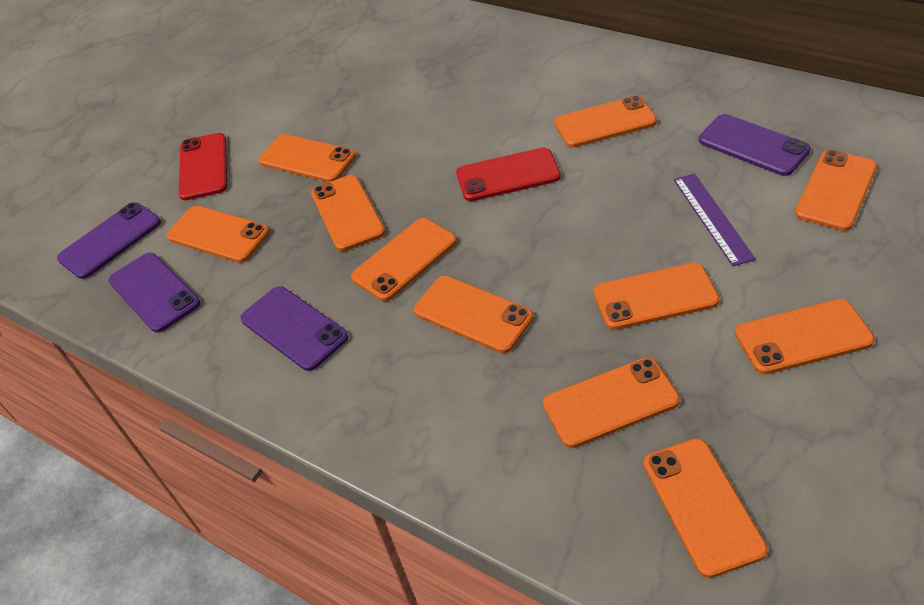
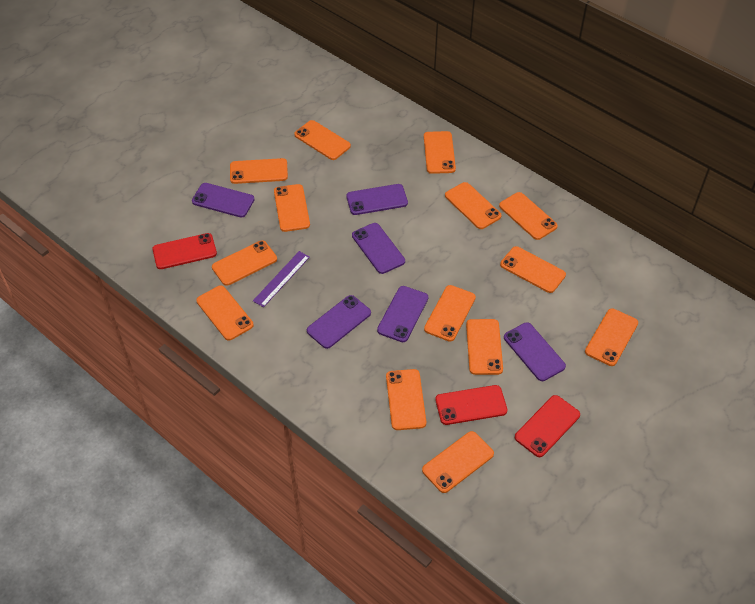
orange phone: [166,206,270,263] [259,134,356,182] [311,175,385,251] [351,218,457,301] [414,276,533,353] [543,357,680,448] [554,96,657,148] [593,263,720,330] [644,438,768,578] [735,299,875,374] [795,150,877,231] = 11 -> [196,285,254,341] [212,240,277,286] [230,158,288,184] [274,184,310,232] [294,120,351,160] [386,369,426,430] [422,431,494,493] [424,131,456,174] [424,285,476,342] [445,182,502,229] [466,319,503,375] [499,192,558,240] [500,246,566,293] [585,308,638,366] = 14
purple phone: [57,202,161,279] [108,253,200,333] [241,286,348,371] [699,114,811,176] = 4 -> [192,183,255,218] [307,295,371,349] [346,184,408,215] [352,223,405,274] [377,286,428,342] [504,322,566,381] = 6
red phone: [179,133,227,200] [456,147,561,201] = 2 -> [152,233,217,269] [435,385,507,425] [515,395,580,457] = 3

